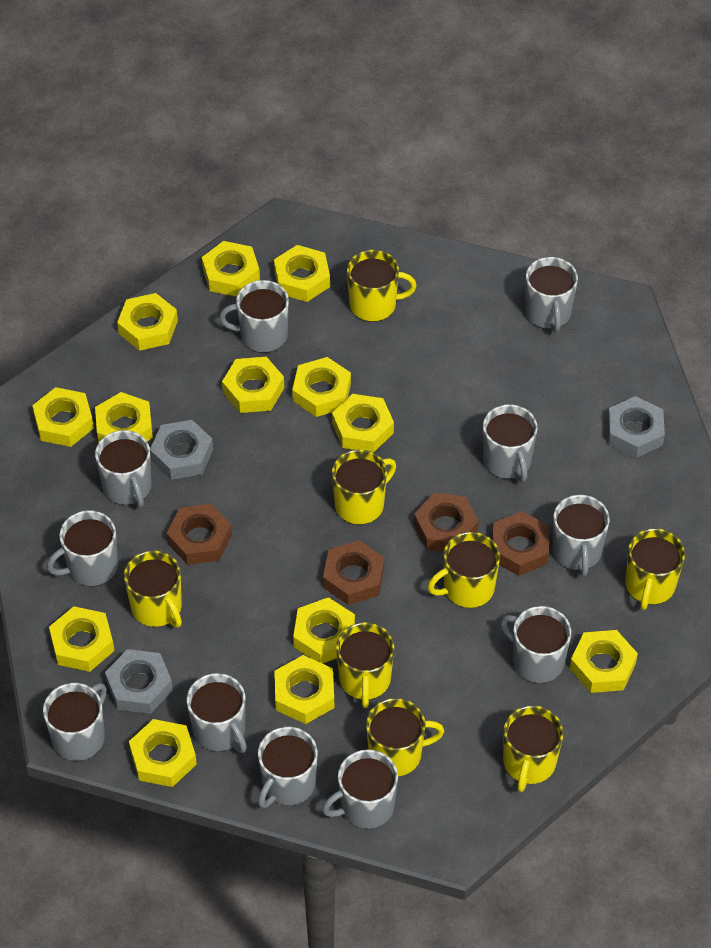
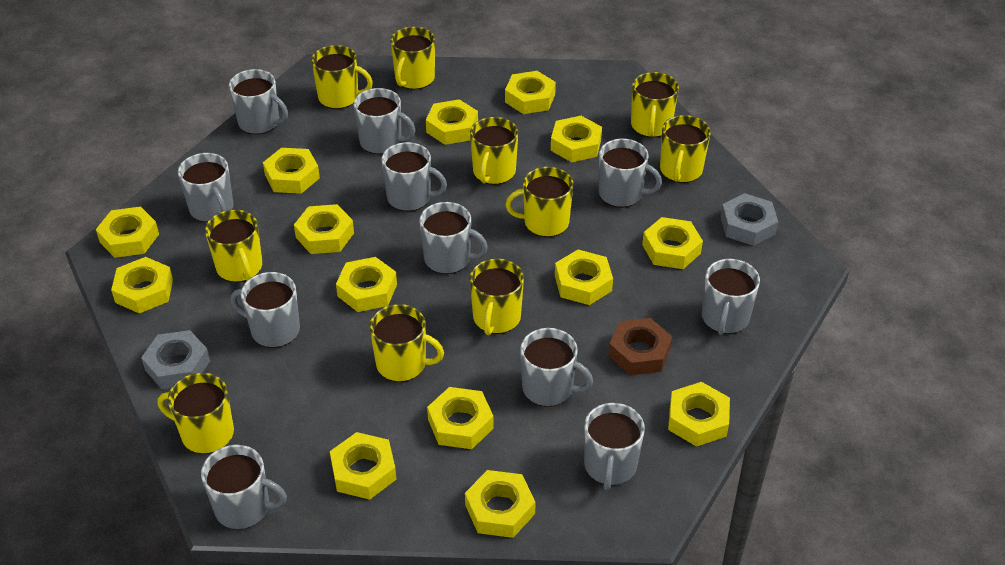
brown nut: [167,504,232,565] [323,540,384,605] [414,493,479,552] [492,511,550,576] = 4 -> [608,318,672,375] = 1
grey nut: [105,649,173,714] [150,420,213,480] [607,396,665,458] = 3 -> [141,330,210,389] [721,193,778,246] = 2
yellow mug: [124,551,182,628] [332,449,396,525] [336,622,394,708] [347,250,417,322] [366,698,444,776] [427,532,500,608] [503,705,563,792] [625,528,685,610] = 8 -> [157,373,234,454] [205,210,262,282] [311,45,373,109] [370,304,444,382] [390,27,435,89] [470,117,518,185] [470,259,524,335] [506,167,573,237] [631,72,679,137] [660,115,711,183] = 10
yellow nut: [32,387,94,447] [49,606,114,672] [95,392,153,443] [117,293,178,351] [129,719,197,787] [202,241,260,297] [222,357,284,413] [274,245,330,302] [274,655,334,724] [292,357,351,417] [293,597,355,664] [332,394,394,453] [570,630,638,693] = 13 -> [96,207,159,258] [111,257,173,314] [263,148,320,194] [294,204,354,254] [330,432,397,500] [336,257,397,312] [426,99,478,145] [427,387,494,449] [465,470,536,538] [505,71,556,114] [551,116,602,162] [555,250,613,305] [642,217,703,269] [668,382,730,447] = 14

